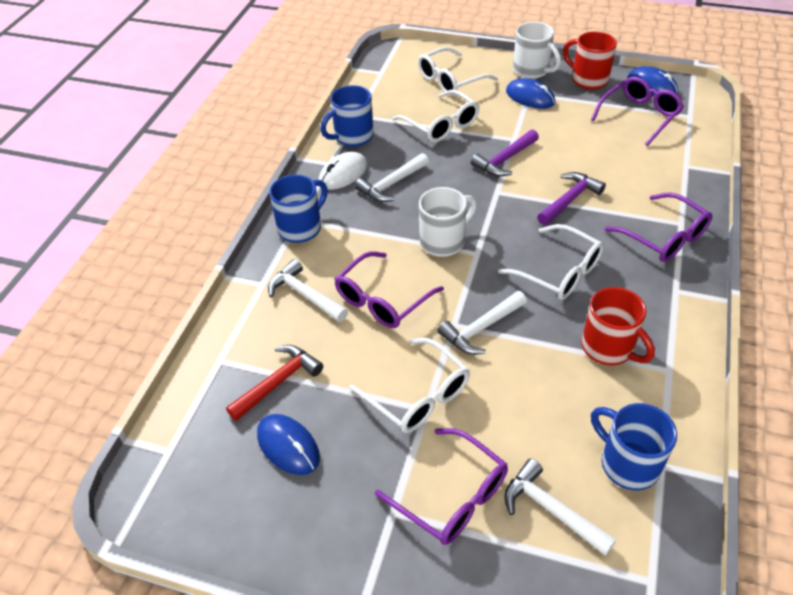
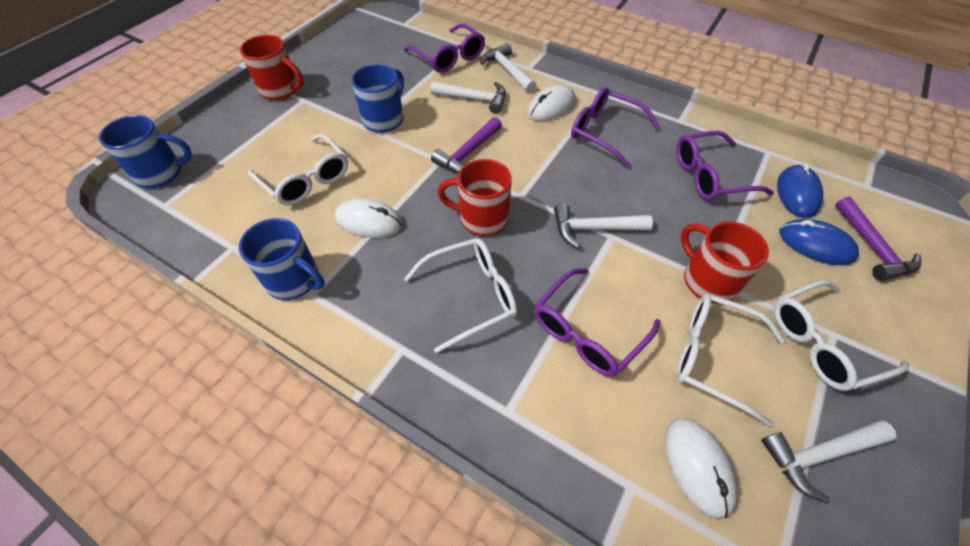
blue mouse: [257,414,320,475] [506,78,555,109] [627,66,678,95] = 3 -> [777,163,823,218] [780,219,859,265] = 2
red hammer: [226,345,323,421] = 1 -> none = 0
red mug: [563,31,617,90] [581,287,655,365] = 2 -> [240,35,304,100] [437,159,512,236] [681,221,769,304] = 3
white mouse: [319,152,368,190] = 1 -> [335,198,403,238] [528,85,576,121] [665,418,737,519] = 3
white mug: [419,187,477,257] [513,22,561,79] = 2 -> none = 0

